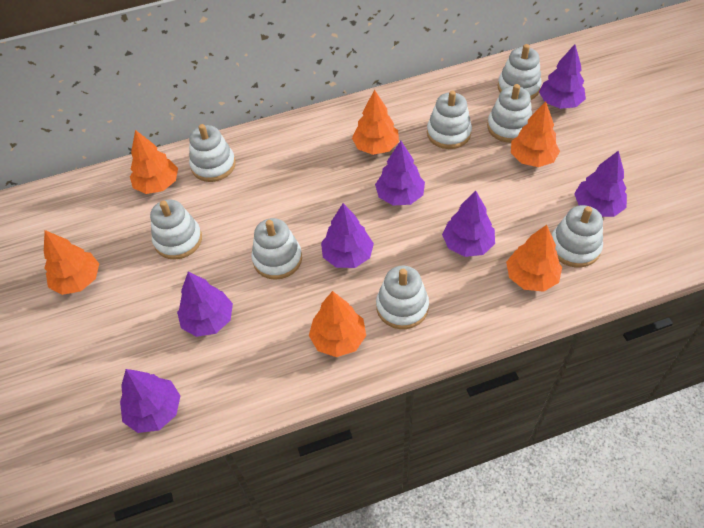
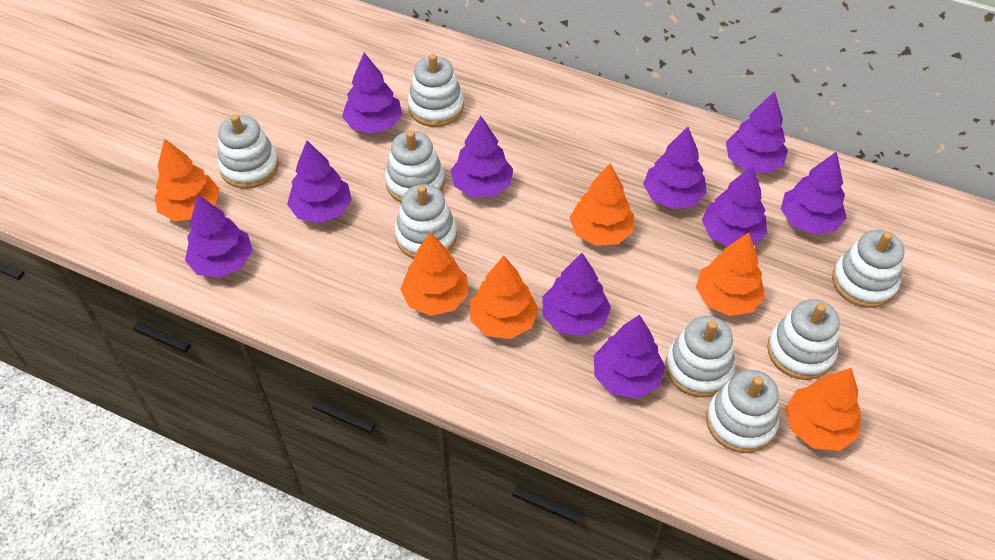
purple tree: [120,369,180,433] [177,272,233,337] [321,203,374,268] [375,141,425,205] [442,191,495,257] [539,44,586,109] [574,150,627,217] = 7 -> [185,195,253,278] [287,141,352,223] [342,53,402,134] [450,116,513,197] [542,253,611,336] [594,315,666,399] [643,127,707,209] [702,165,767,247] [726,91,788,173] [781,151,847,234] = 10

